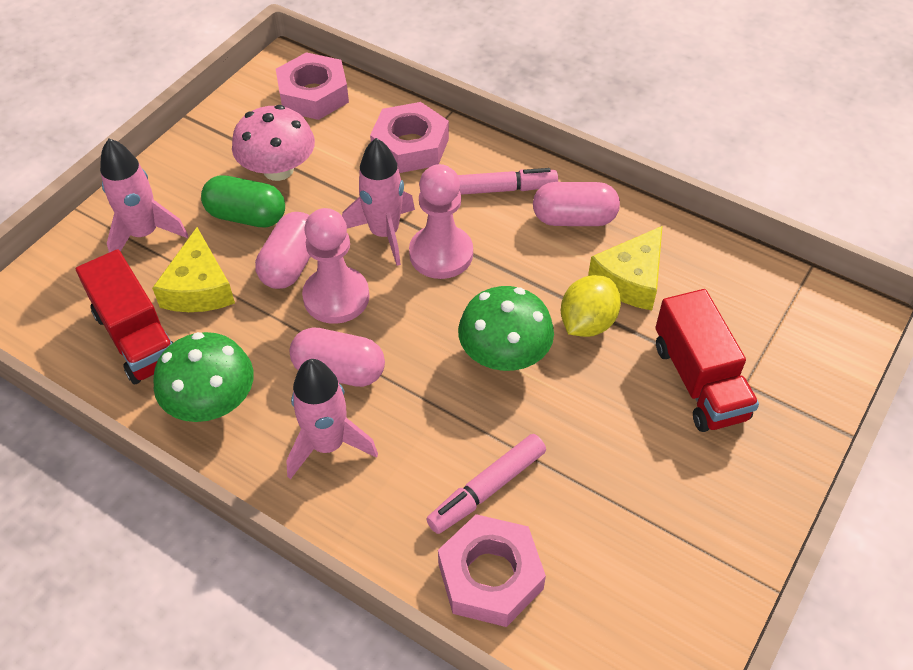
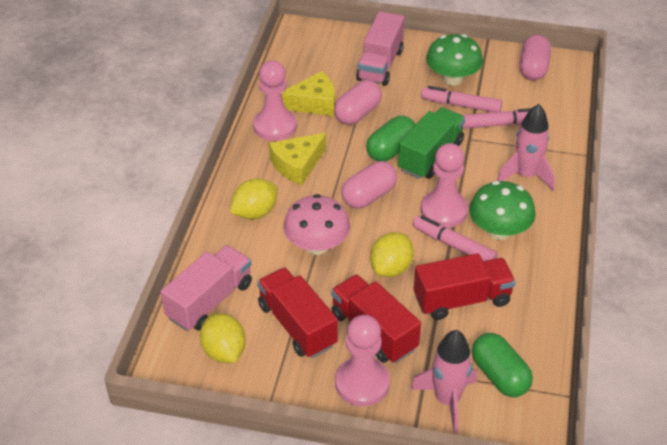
green capsule: [201,175,285,227] = 1 -> [366,116,416,162] [472,333,533,397] = 2
green truck: none = 0 -> [398,107,465,179] = 1
pink marker: [426,434,546,534] [458,168,558,195] = 2 -> [413,216,498,262] [421,86,502,112] [462,108,531,129] = 3
pink nut: [276,52,349,120] [370,102,449,173] [438,514,546,627] = 3 -> none = 0
pink pawn: [302,208,369,324] [409,164,473,279] = 2 -> [253,60,297,141] [335,315,390,406] [421,143,468,228] = 3
pink rocket: [100,139,188,253] [286,359,378,479] [342,138,415,266] = 3 -> [410,330,477,433] [497,104,555,191] = 2
pink truck: none = 0 -> [161,245,252,331] [356,11,405,86] = 2
red truck: [76,249,174,384] [655,289,759,432] = 2 -> [257,268,338,358] [331,274,421,363] [414,253,516,320] = 3
yellow lemon: [561,275,621,337] = 1 -> [200,313,246,363] [230,179,278,220] [370,232,414,277] = 3

